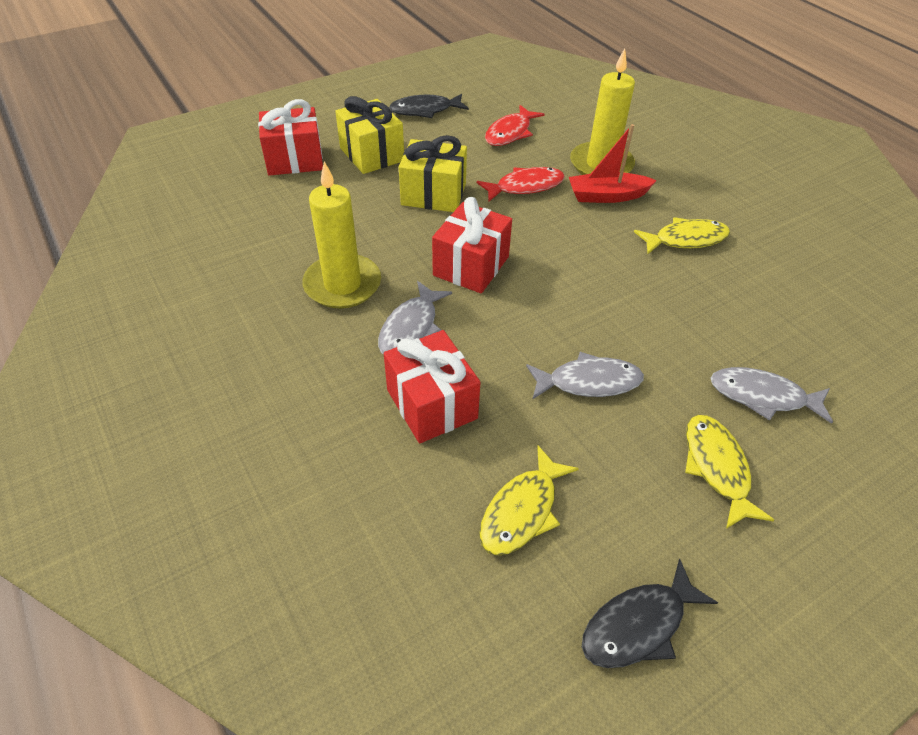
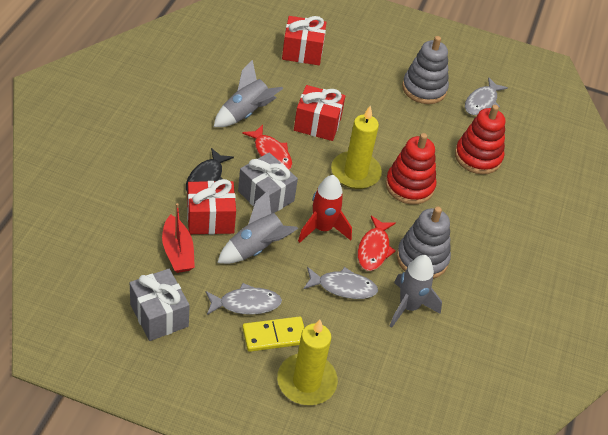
black fish: [389,94,469,118] [582,559,718,668] = 2 -> [186,148,234,194] = 1
grey gift: none = 0 -> [130,269,190,341] [238,153,298,214] = 2
grey rocket: none = 0 -> [214,59,283,127] [217,190,298,264] [390,255,442,328] = 3
grey stacking toy: none = 0 -> [397,206,451,279] [402,36,449,104] = 2
red rocket: none = 0 -> [298,175,352,243] = 1
red stacking toy: none = 0 -> [385,133,436,204] [455,105,505,174] = 2
yellow domino: none = 0 -> [242,316,304,352] = 1
yellow fish: [479,446,579,556] [634,217,730,254] [685,415,774,529] = 3 -> none = 0
yellow gift: [335,96,404,174] [399,135,467,212] = 2 -> none = 0

